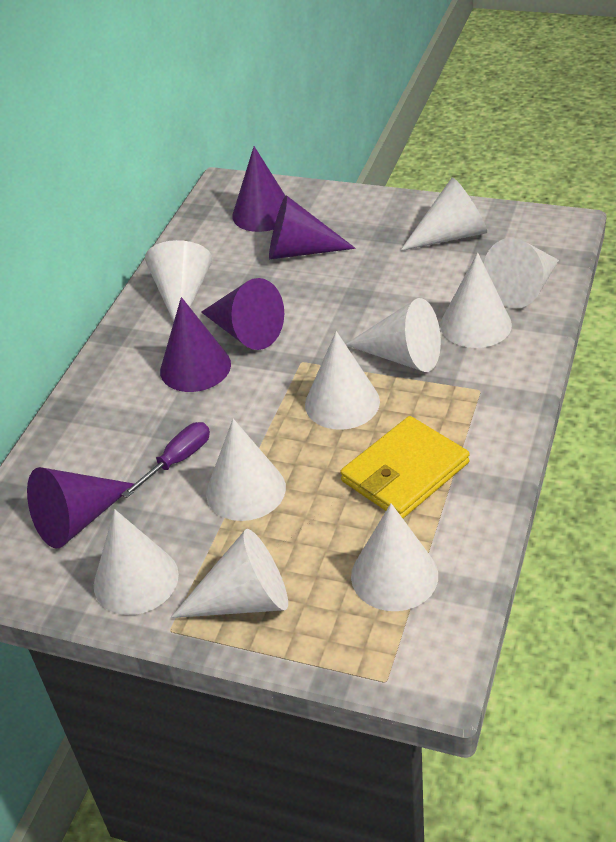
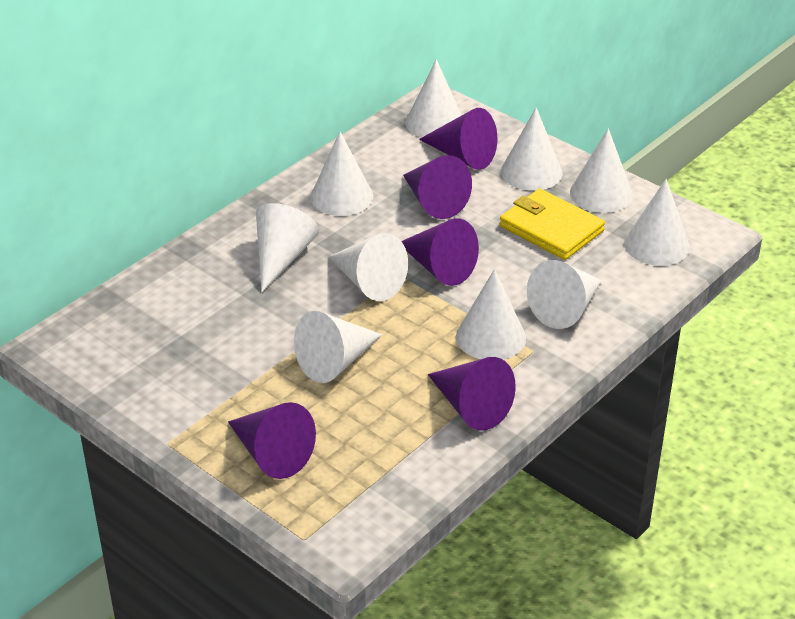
purple screwdriver: [121,422,210,498] = 1 -> none = 0

